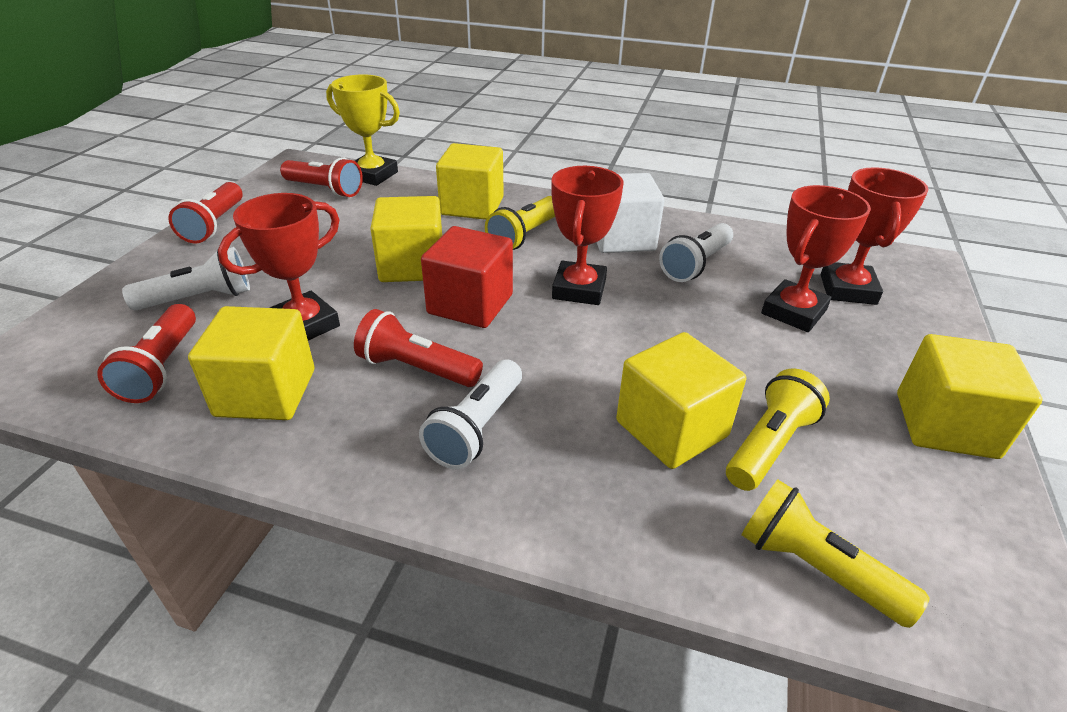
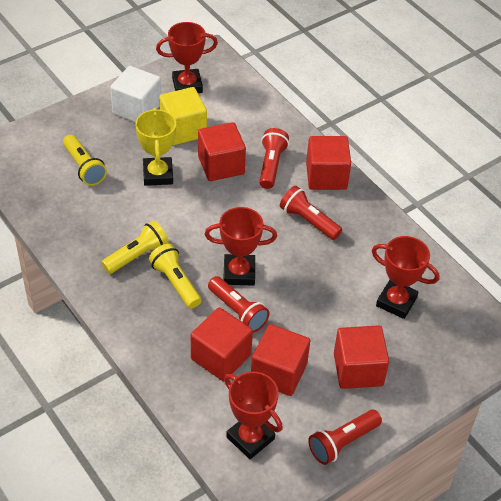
red cube: [421,226,513,328] = 1 -> [191,307,253,382] [198,122,246,181] [251,324,310,396] [306,136,351,190] [334,325,389,389] = 5
white flashlight: [122,247,250,311] [419,360,522,469] [659,223,733,282] = 3 -> none = 0
yellow cube: [188,306,314,420] [370,196,442,282] [436,143,504,220] [616,332,746,469] [897,334,1043,459] = 5 -> [159,87,207,145] = 1

